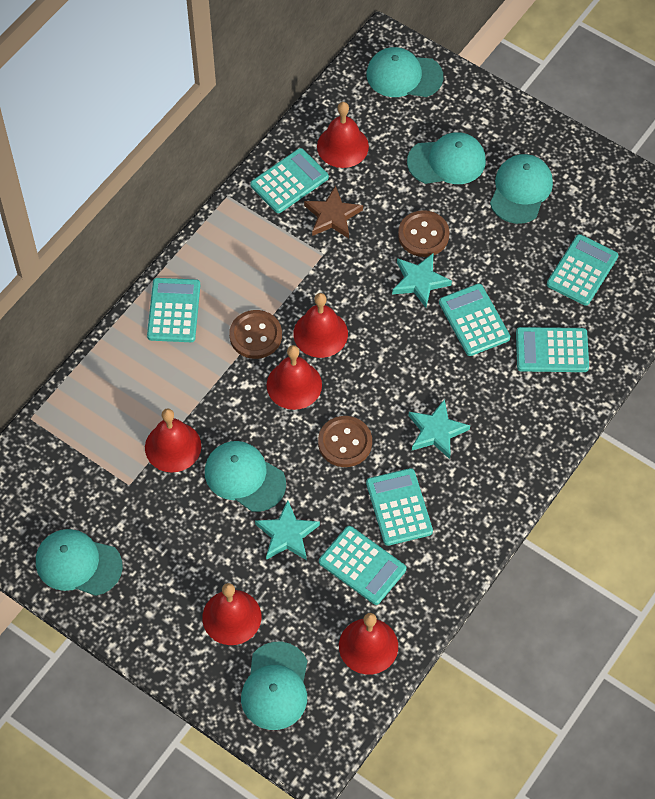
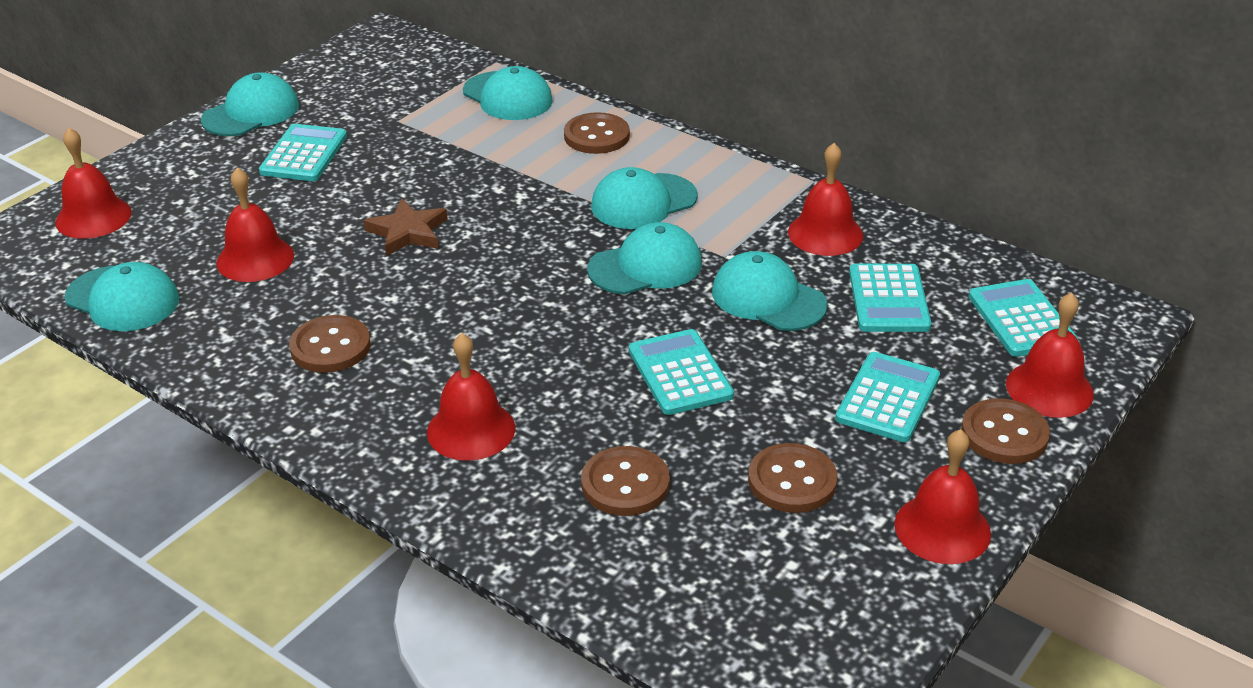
brown button: [229,310,282,359] [318,416,372,467] [398,210,450,257] = 3 -> [289,315,370,373] [564,112,630,154] [581,446,670,516] [748,443,837,513] [961,398,1050,464] = 5
turquoise calculator: [147,278,200,342] [250,148,329,213] [319,526,406,605] [366,468,433,546] [439,284,510,356] [516,327,589,372] [547,234,618,306] = 7 -> [259,124,347,181] [629,329,734,415] [835,352,940,442] [849,264,931,332] [968,279,1078,357] = 5
turquoise star: [255,501,320,560] [392,253,452,308] [409,399,470,459] = 3 -> none = 0

